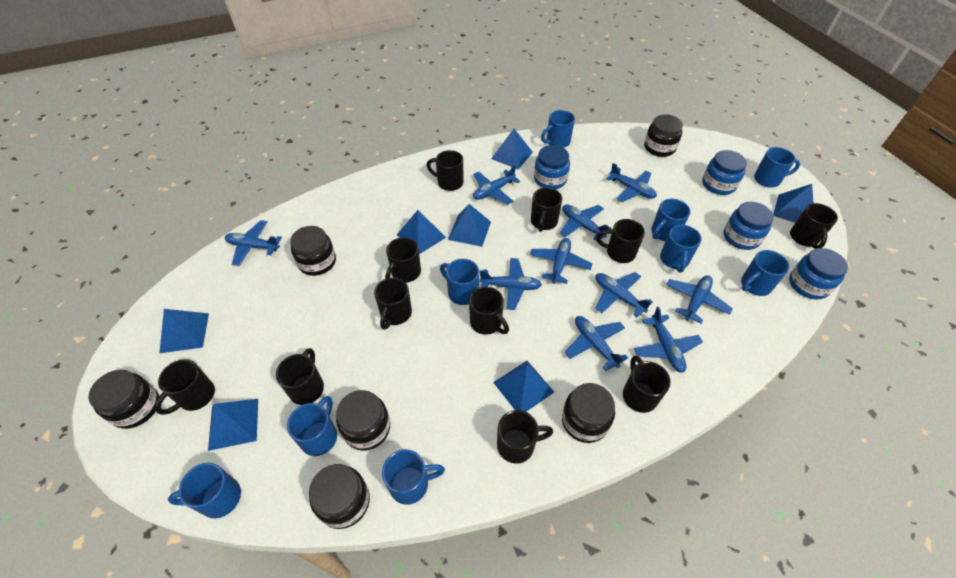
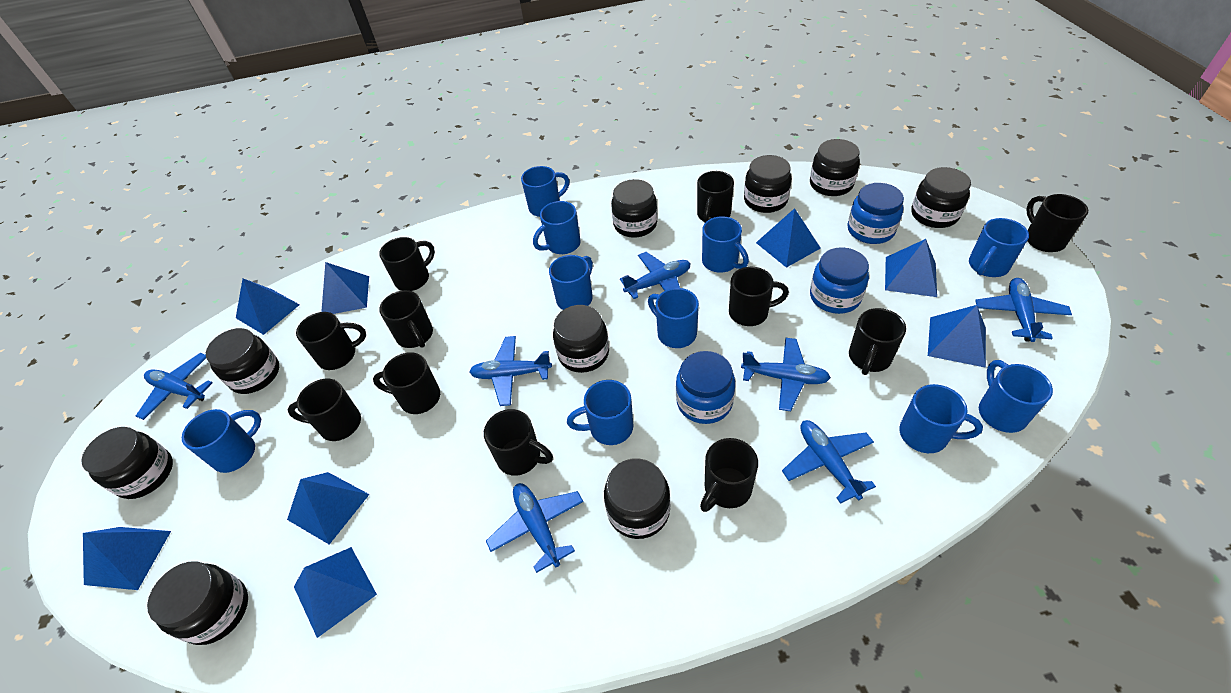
black jar: [89,370,159,429] [290,226,336,276] [309,464,370,529] [336,390,390,451] [562,383,615,443] [644,114,683,157] = 6 -> [81,427,173,499] [147,561,248,645] [206,328,279,394] [553,305,609,373] [604,458,670,539] [611,179,658,238] [744,155,792,213] [810,139,860,196] [911,167,971,228] = 9
blue jar: [534,145,570,189] [702,150,747,195] [724,202,774,250] [789,248,848,300] = 4 -> [676,351,735,424] [810,247,869,314] [847,183,904,244] = 3
blue mug: [168,463,241,518] [287,396,337,456] [382,449,445,505] [440,259,479,305] [541,110,575,148] [651,199,690,241] [660,225,701,272] [741,250,790,296] [754,147,800,188] = 9 -> [182,409,261,473] [521,166,570,217] [533,201,581,254] [549,255,593,310] [567,380,633,445] [648,288,699,348] [702,216,749,273] [899,384,983,453] [969,218,1029,277] [979,360,1053,433] = 10
blue plane: [225,220,282,266] [473,165,520,204] [480,258,542,310] [530,238,592,284] [560,205,612,241] [565,316,628,371] [595,272,653,317] [606,163,657,202] [634,307,703,373] [666,275,733,323] = 10 -> [136,353,213,420] [469,336,552,406] [486,483,584,573] [620,252,691,299] [741,338,831,411] [782,420,876,504] [975,278,1072,342] = 7
blue pyramid: [159,309,209,353] [208,399,258,451] [397,210,446,254] [448,204,491,247] [491,129,533,169] [493,361,554,412] [773,184,814,223] = 7 -> [83,527,171,590] [236,278,300,335] [287,472,370,545] [294,547,377,638] [321,262,369,314] [756,208,821,268] [885,239,937,297] [928,305,986,368] = 8

